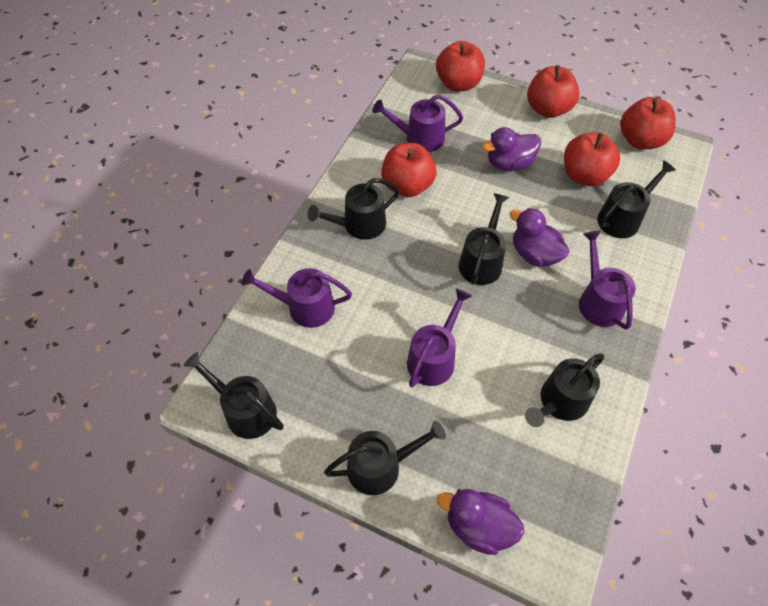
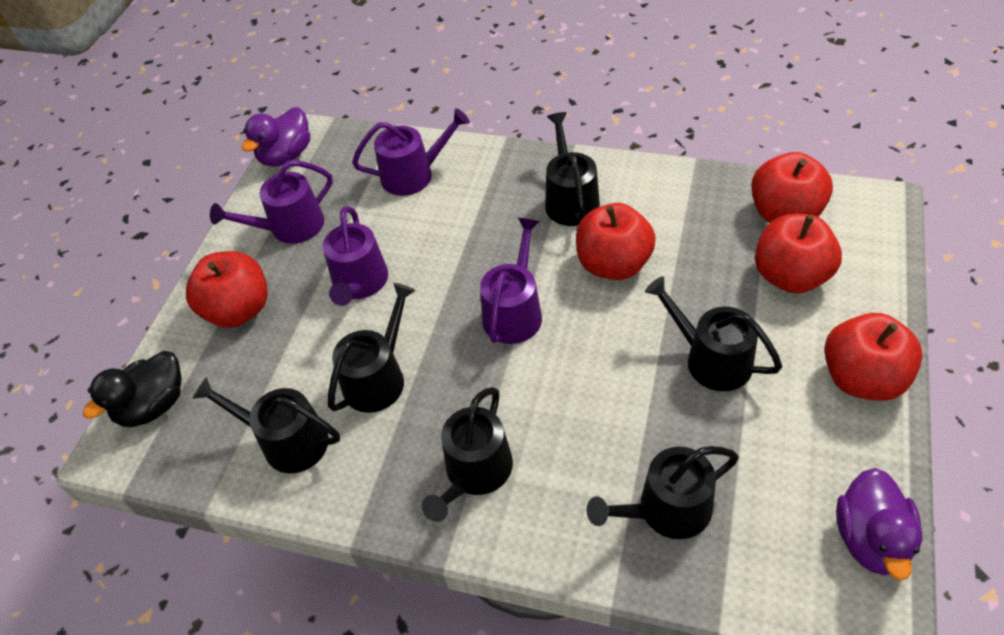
black duck: none = 0 -> [83,351,182,427] = 1
purple duck: [437,489,524,555] [482,127,541,171] [510,208,569,267] = 3 -> [242,107,310,167] [836,468,922,580] = 2

